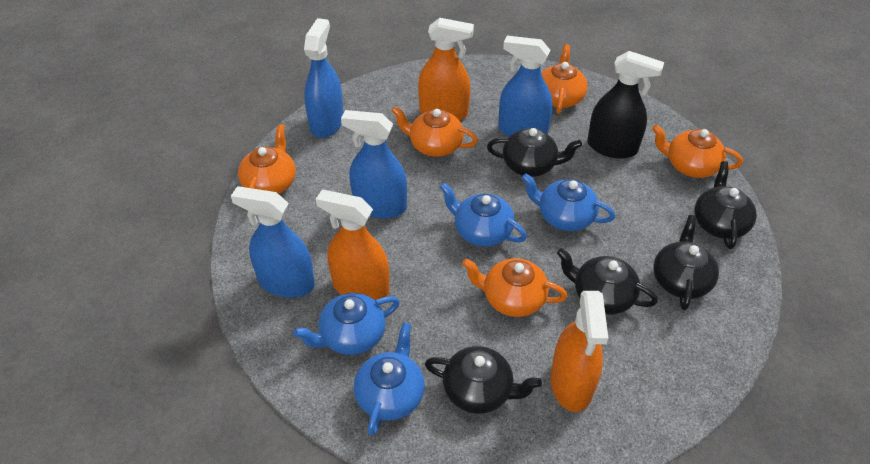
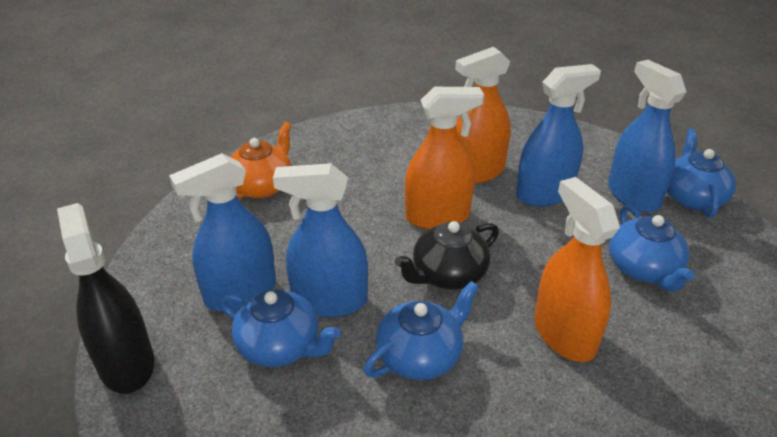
black teapot: [425,346,542,414] [487,128,582,177] [557,248,658,315] [653,215,719,310] [694,161,757,249] = 5 -> [394,221,499,290] = 1
orange teapot: [238,124,296,194] [391,106,478,157] [462,258,567,317] [541,44,588,114] [652,125,743,178] = 5 -> [230,122,292,200] = 1

